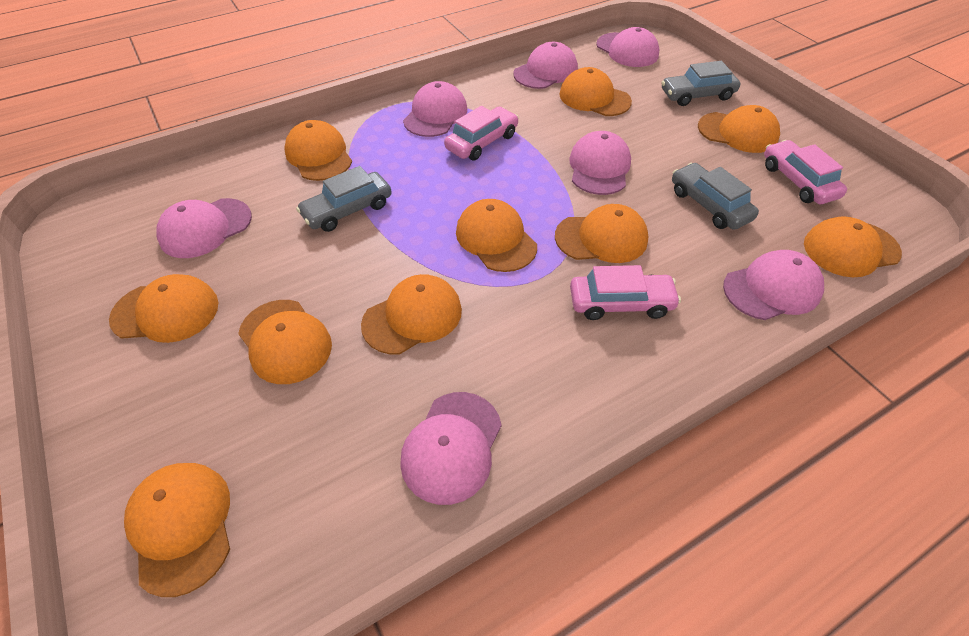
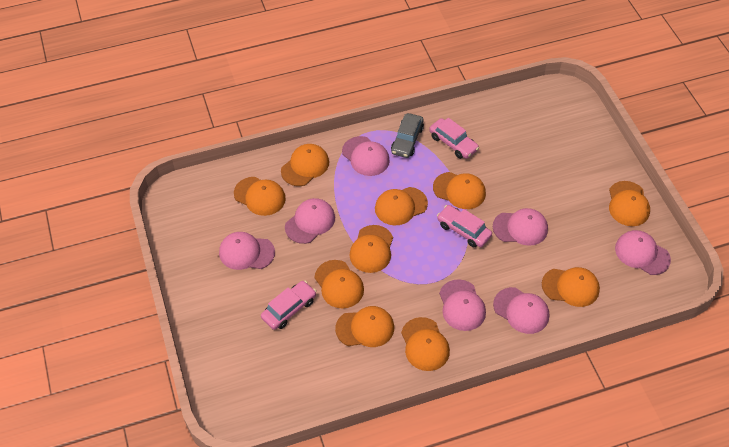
grey car: [296,166,392,232] [661,61,740,106] [672,163,759,230] = 3 -> [391,113,424,158] = 1

